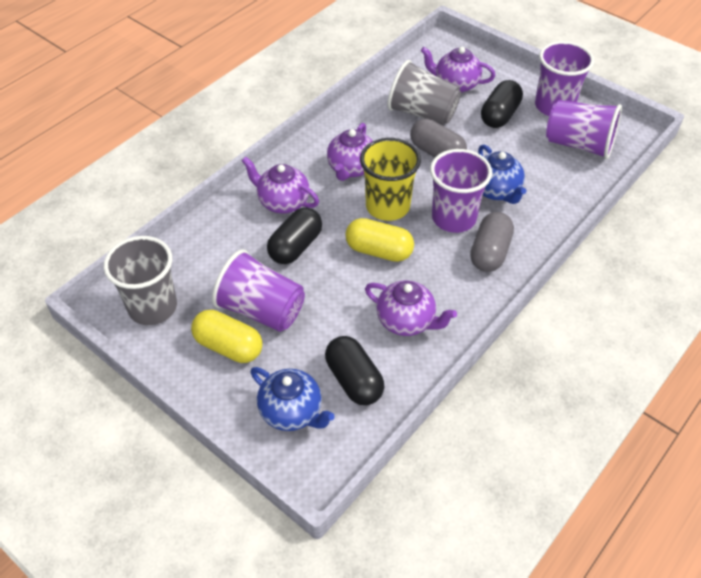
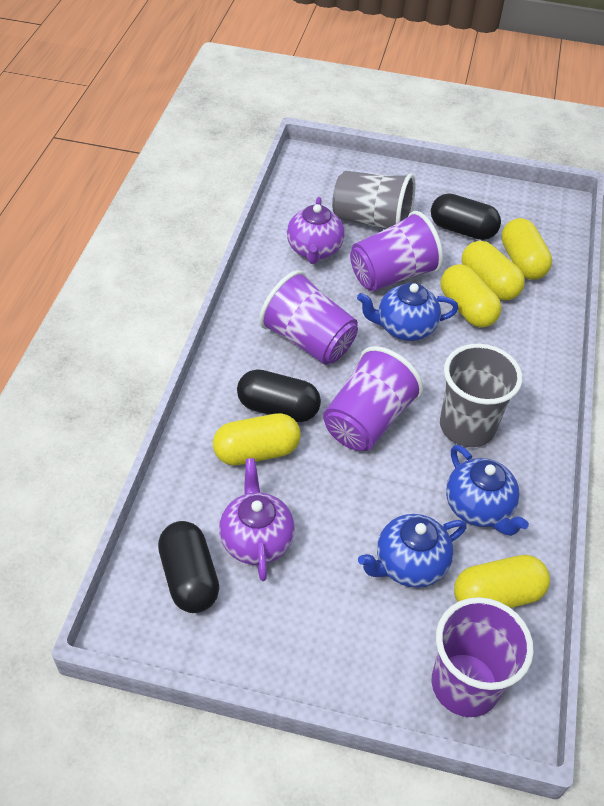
blue teapot: [250,367,335,431] [478,145,526,204] = 2 -> [357,283,458,341] [358,514,467,588] [446,445,529,536] = 3
grey capsule: [410,119,467,157] [470,212,514,272] = 2 -> none = 0
purple teapot: [242,157,319,214] [327,123,373,181] [365,280,457,336] [421,47,495,93] = 4 -> [219,458,295,581] [287,197,345,264] = 2
yellow capsule: [191,310,263,363] [345,218,414,262] = 2 -> [213,413,301,466] [441,264,502,327] [454,555,550,608] [462,241,525,301] [501,218,552,280] = 5
yellow cup: [360,138,421,221] = 1 -> none = 0

